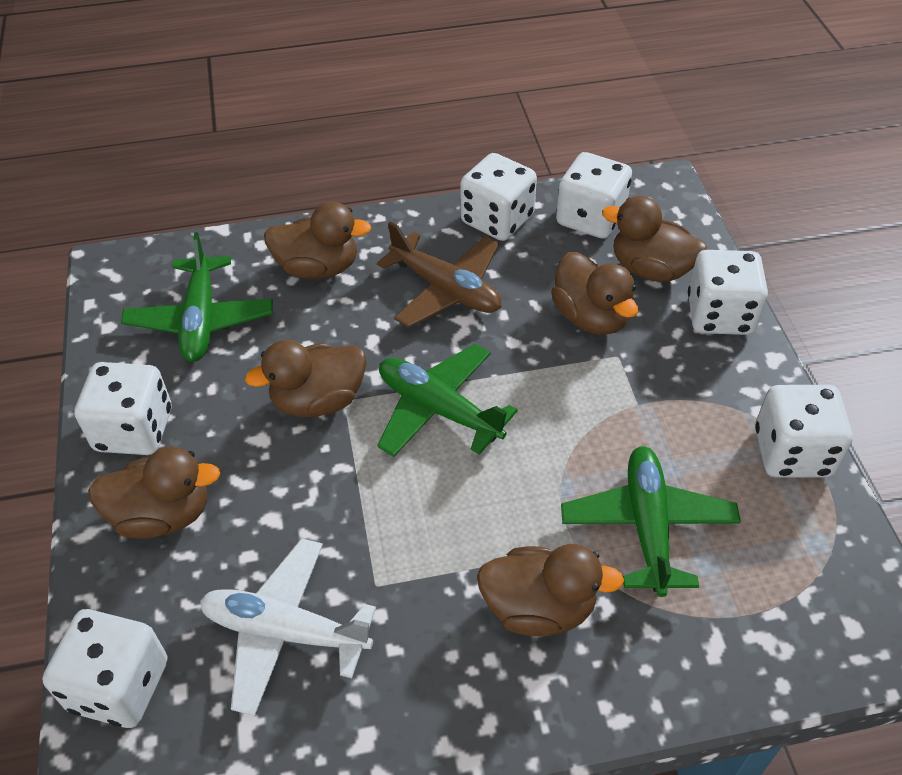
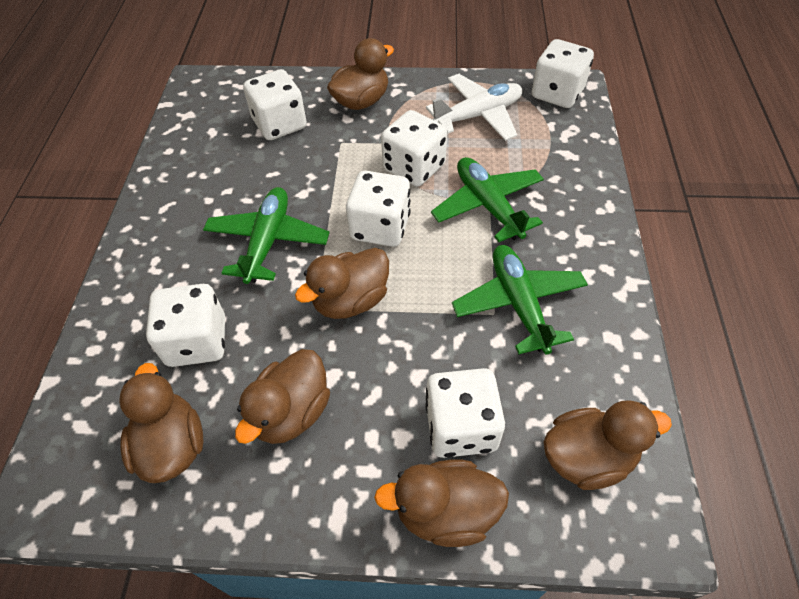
brown plane: [377,221,501,328] = 1 -> none = 0

